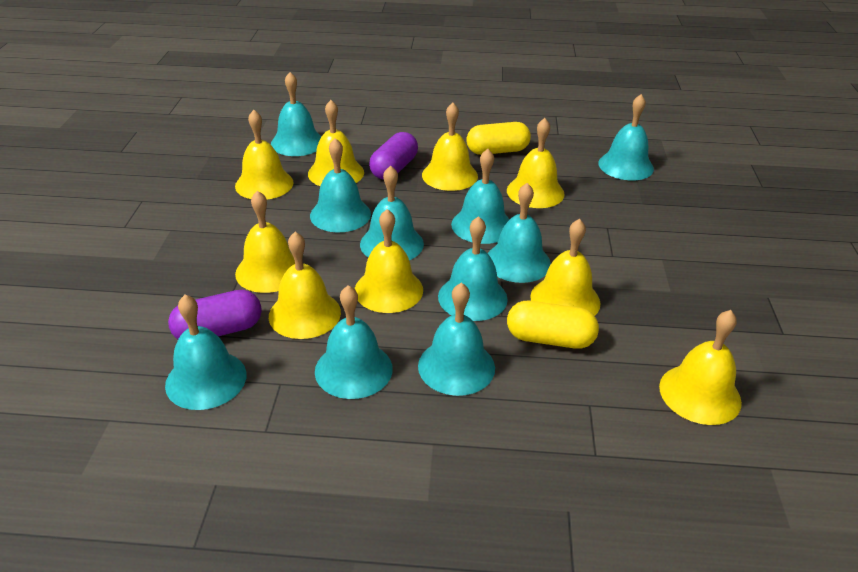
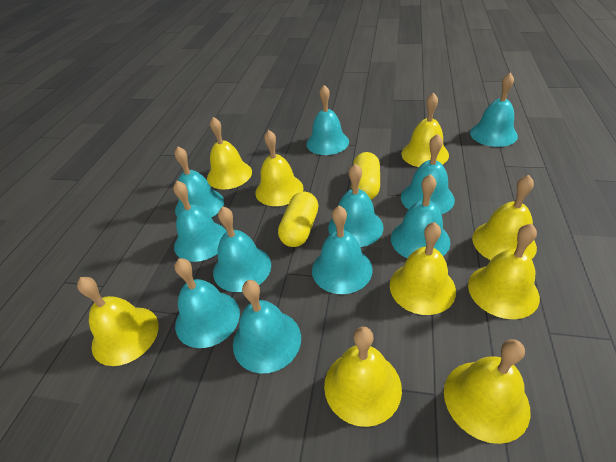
purple capsule: [168,290,262,339] [369,132,418,180] = 2 -> none = 0
turquoise bell: [165,295,246,410] [271,72,321,156] [310,138,371,233] [315,285,393,399] [360,165,424,260] [418,282,495,396] [438,216,508,321] [451,149,510,244] [488,183,551,283] [598,94,654,180] = 10 -> [173,181,227,262] [174,146,224,218] [175,258,240,348] [213,206,271,292] [233,280,301,374] [306,85,349,155] [312,206,373,294] [328,163,384,247] [391,174,450,258] [401,134,455,214] [470,73,518,147] = 11

